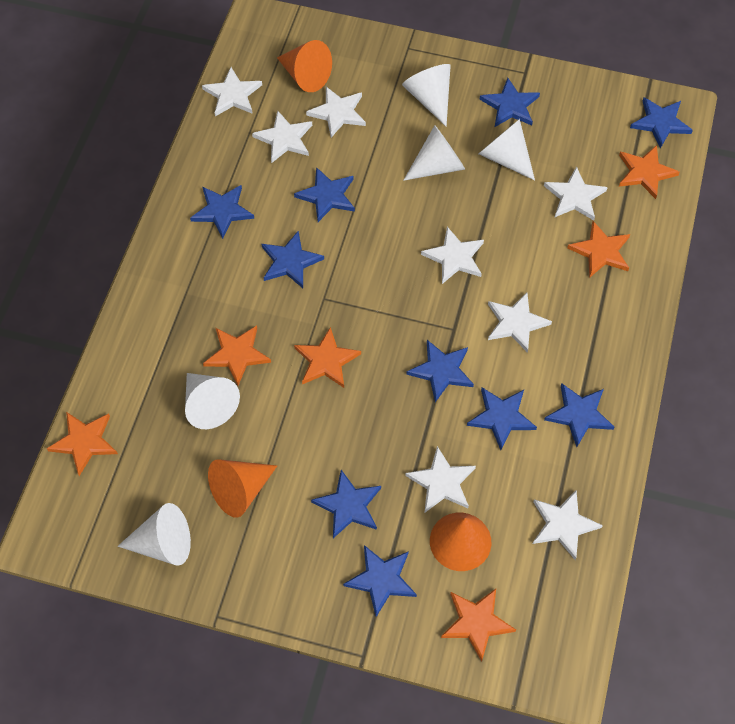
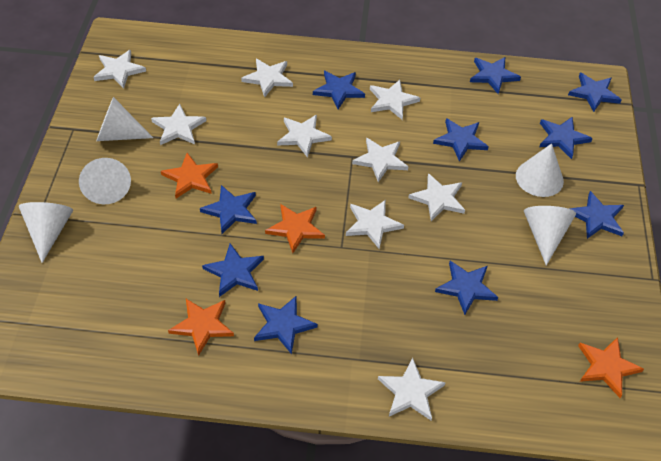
orange cone: [208,460,277,518] [277,40,332,92] [430,513,491,571] = 3 -> none = 0
orange star: [47,412,118,476] [203,326,271,386] [294,327,361,388] [441,589,516,662] [567,221,630,278] [619,145,680,199] = 6 -> [161,153,218,198] [168,299,234,356] [265,204,325,253] [578,337,644,398] = 4
white star: [202,67,262,116] [252,111,312,163] [306,87,366,137] [405,446,476,513] [421,227,484,284] [488,292,552,353] [533,490,603,560] [544,166,608,221] = 8 -> [93,50,146,89] [151,104,206,145] [241,59,293,97] [277,115,332,158] [346,200,404,249] [352,138,408,182] [370,80,420,120] [378,358,446,420] [408,173,465,221] = 9

